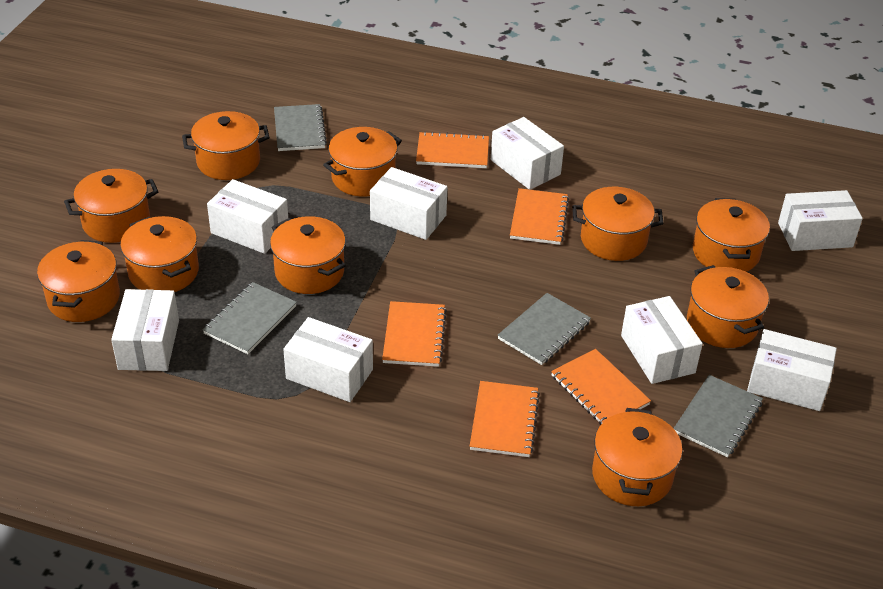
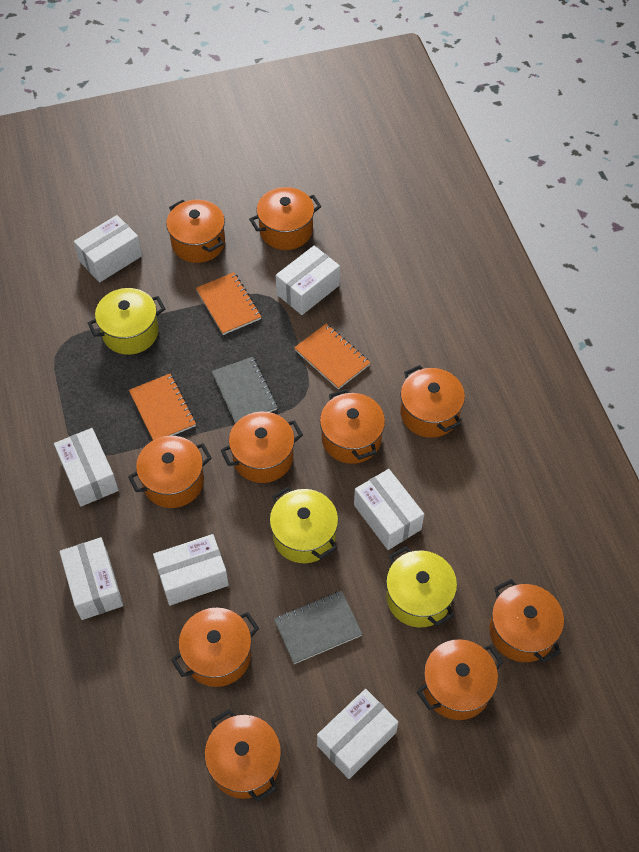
grey notebook: [202,282,297,354] [274,104,327,151] [498,293,591,365] [673,375,763,457] = 4 -> [212,357,278,424] [274,591,362,664] = 2
orange notebook: [382,301,447,367] [416,131,489,168] [470,381,540,457] [510,188,569,245] [551,349,651,425] = 5 -> [129,374,196,440] [196,272,261,335] [294,324,371,389] = 3
white box: [111,289,179,371] [207,179,288,254] [283,317,373,402] [370,167,447,240] [491,117,564,190] [621,296,703,384] [747,329,837,411] [778,190,863,251] = 8 -> [54,428,119,507] [59,537,123,620] [74,215,142,283] [153,534,229,606] [276,246,340,315] [317,689,398,779] [354,469,424,550] = 7
yellow pot: none = 0 -> [88,288,165,355] [270,487,338,563] [386,546,457,627] = 3

